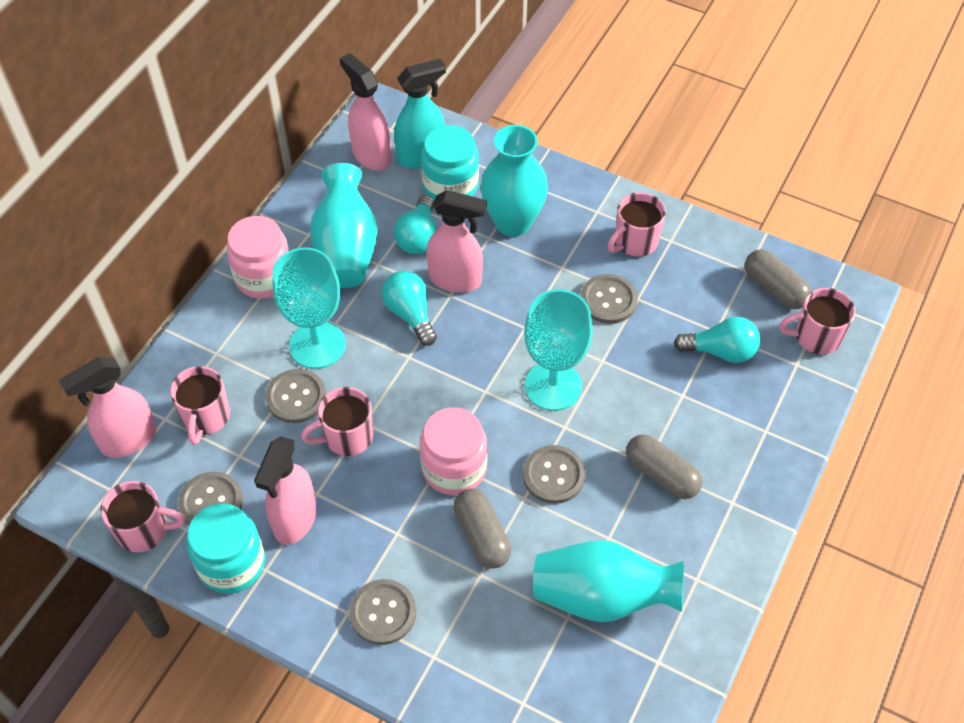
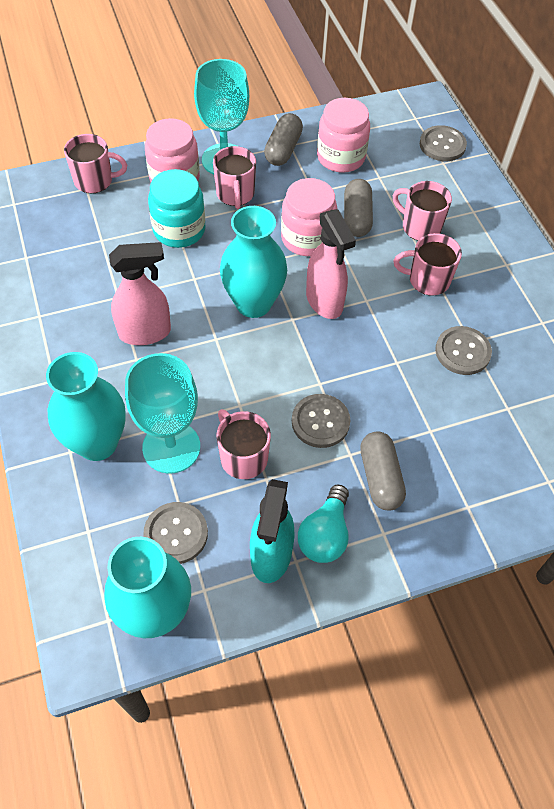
grey button: [178,472,243,525] [266,369,326,423] [349,579,416,645] [523,445,585,504] [581,274,638,324] = 5 -> [143,502,208,564] [292,394,350,448] [420,125,467,161] [435,326,492,375] = 4
pink jar: [227,216,289,299] [420,407,487,495] = 2 -> [145,118,200,182] [281,178,337,256] [317,98,370,173] = 3
pink spray bottle: [59,357,156,458] [254,436,317,545] [340,53,391,171] [427,190,487,293] = 4 -> [109,242,171,345] [306,209,356,319] = 2
turquoise jar: [187,503,265,593] [421,125,479,201] = 2 -> [148,169,206,248] = 1
turquoise light bulb: [382,270,437,346] [394,195,437,254] [674,317,761,363] = 3 -> [298,485,349,563] = 1

